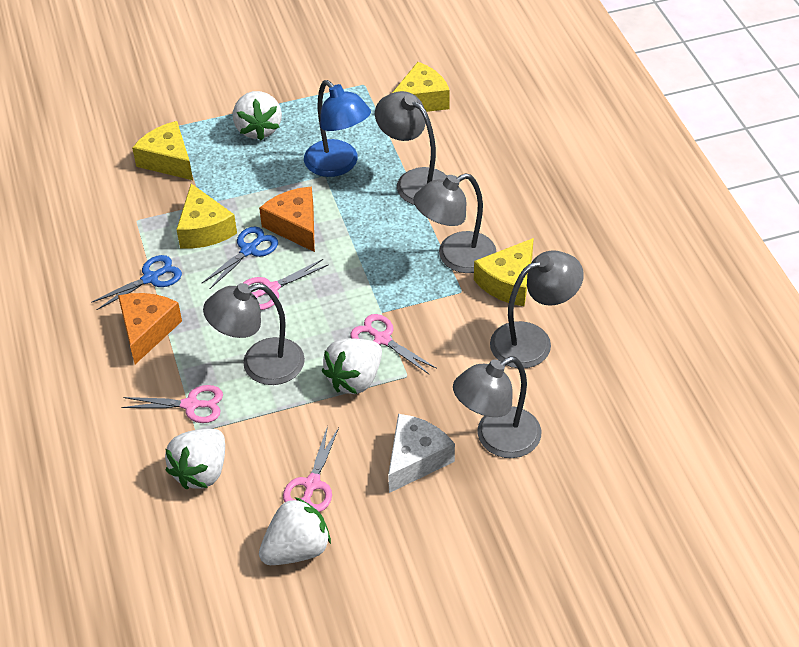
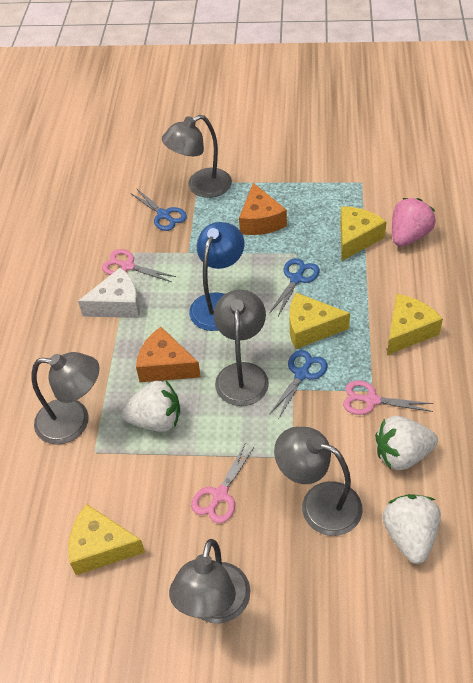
blue scissors: [91,255,182,310] [201,227,278,289] = 2 -> [130,188,187,231] [269,350,327,418] [270,258,320,316] = 3
pink scissors: [121,385,223,423] [243,259,329,310] [283,426,339,512] [350,314,437,375] = 4 -> [102,249,176,282] [191,442,255,523] [343,380,434,415] = 3
pink strawberry: none = 0 -> [392,198,436,247] = 1
white strawberry: [165,429,225,490] [233,91,282,140] [259,497,331,565] [322,338,382,394] = 4 -> [121,381,180,432] [375,416,438,470] [382,494,441,564] = 3

